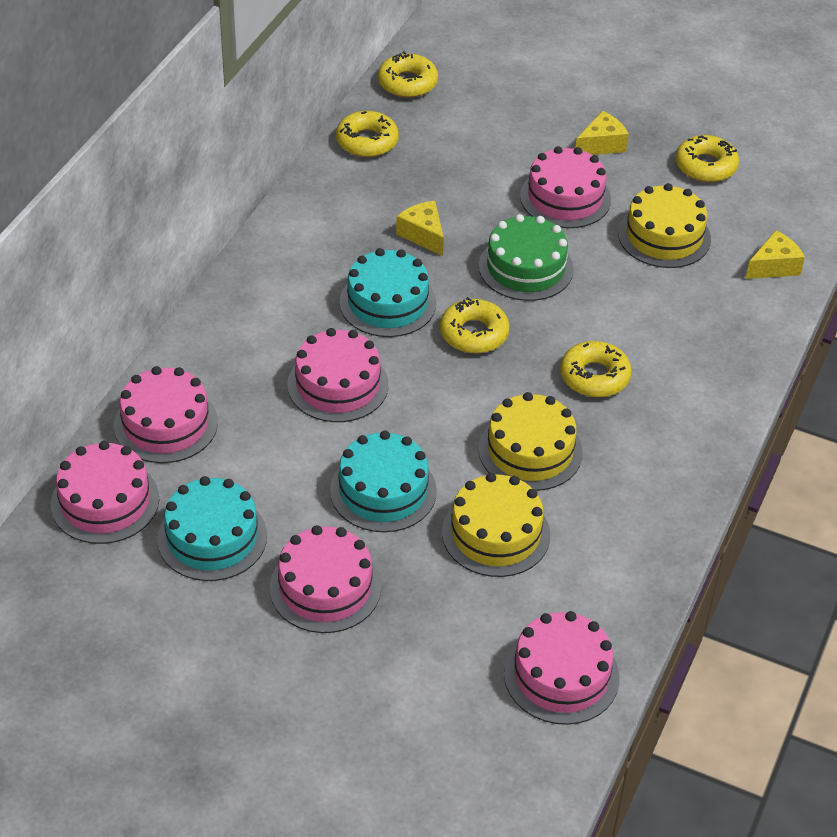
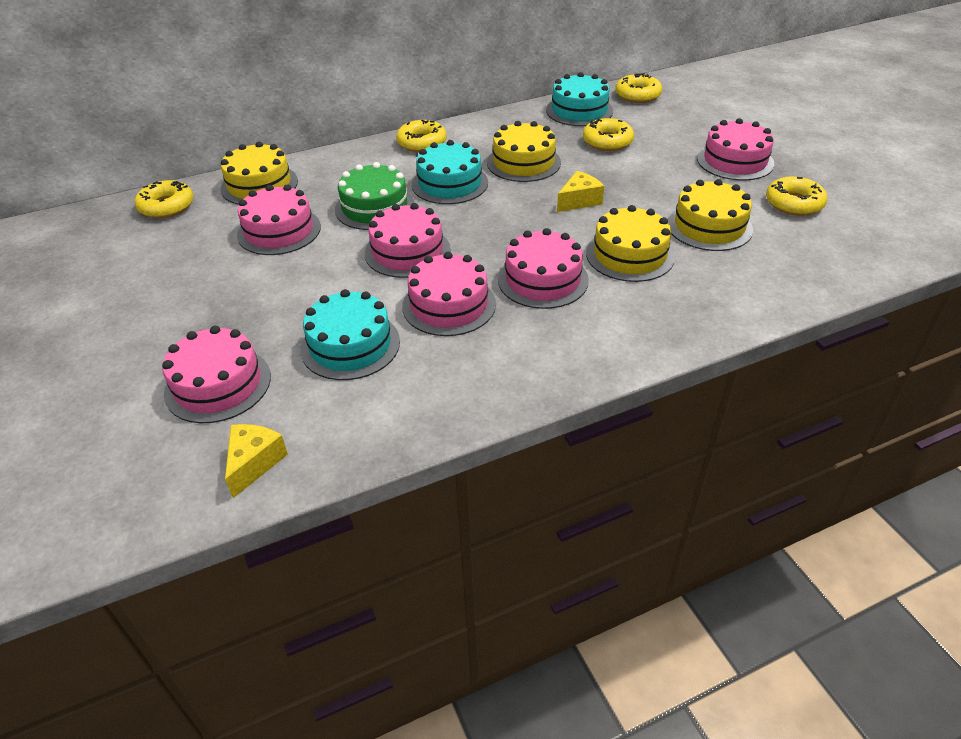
yellow cake: [442,473,550,577] [478,392,582,491] [618,183,711,268] = 3 -> [221,142,298,205] [487,121,561,182] [586,205,675,282] [668,179,753,251] = 4
yellow cheese: [396,201,444,256] [575,111,629,155] [746,230,805,279] = 3 -> [225,424,288,498] [557,171,604,212] = 2

